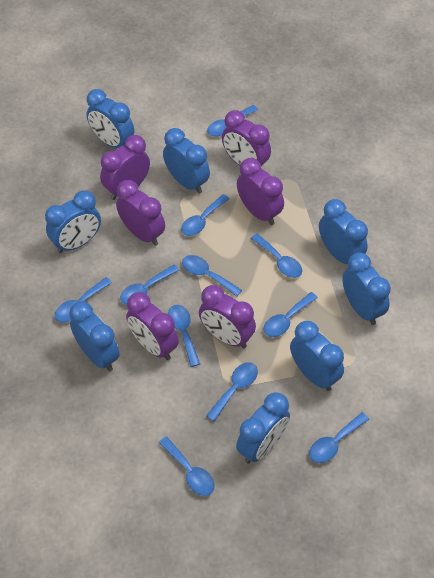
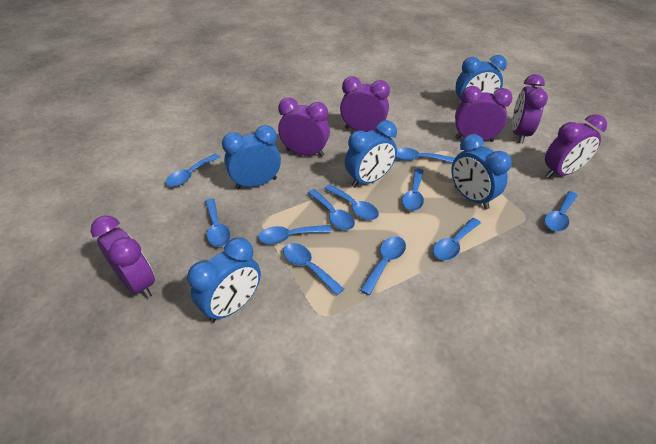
blue clock: [45,190,101,253] [69,301,120,371] [86,89,134,148] [163,128,210,194] [236,392,290,464] [290,321,344,391] [319,199,368,264] [342,252,391,325] = 8 -> [187,237,261,323] [222,125,281,189] [345,120,397,188] [451,134,512,209] [455,55,507,107] = 5

